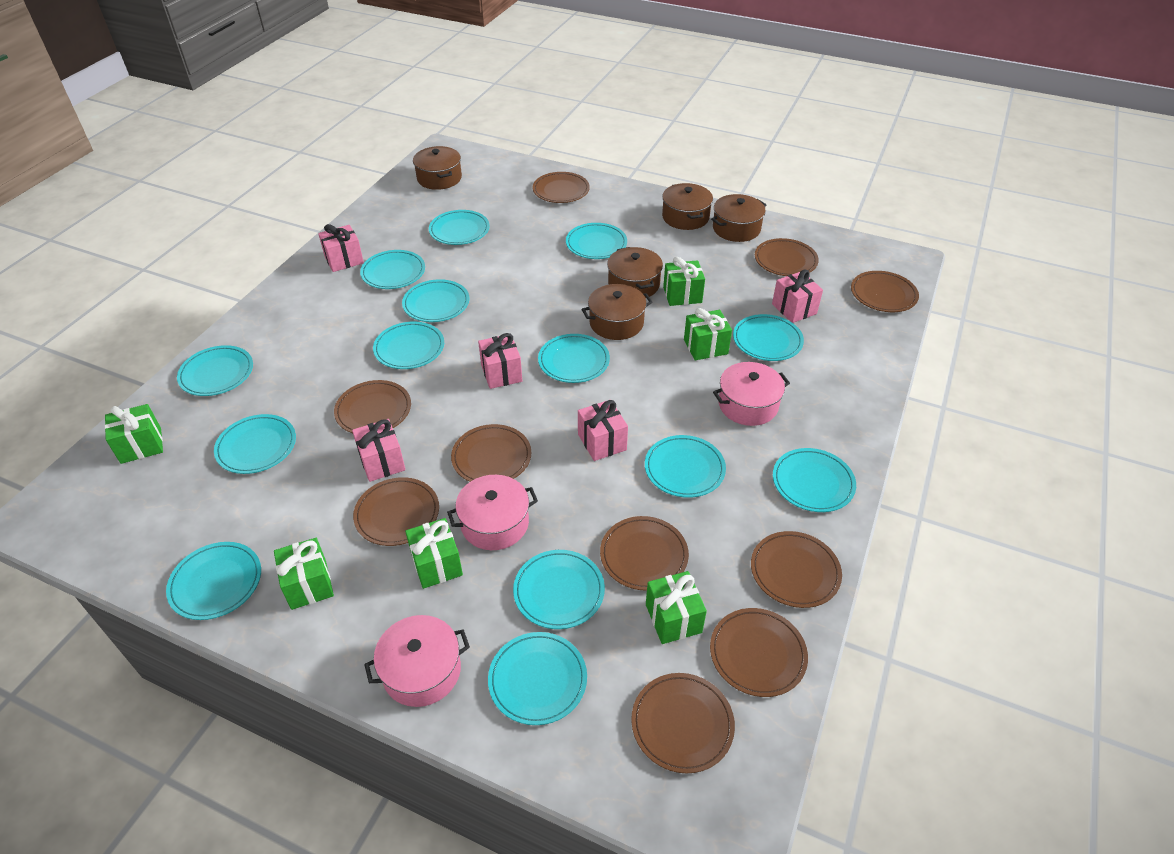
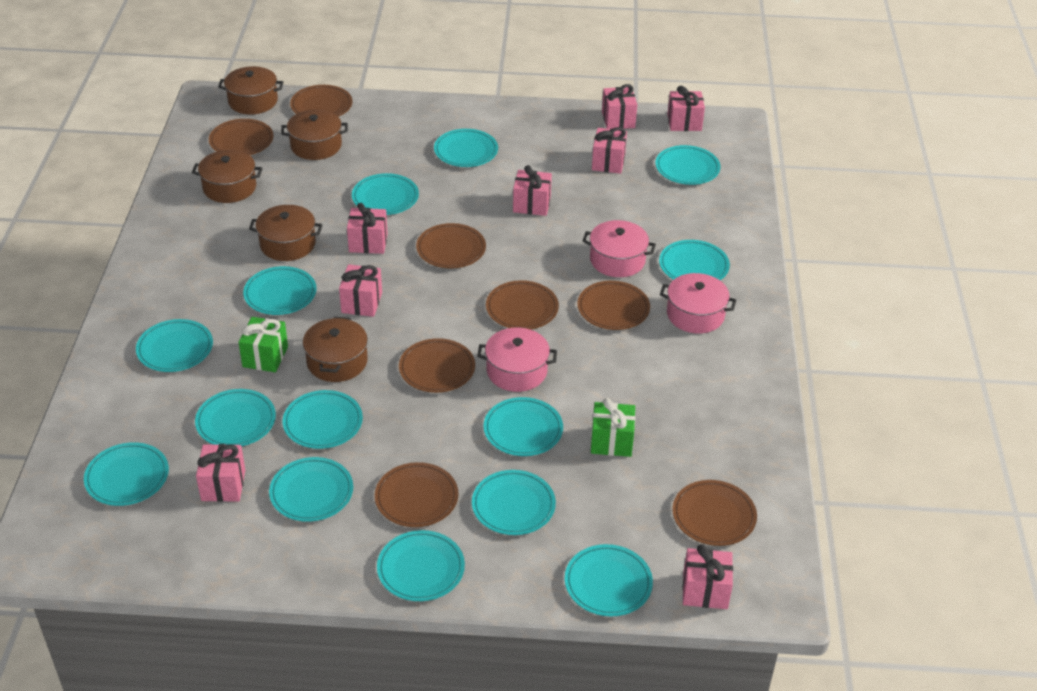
brown plate: [334,380,411,433] [353,477,439,546] [451,424,531,482] [533,172,590,203] [600,516,689,591] [631,673,735,773] [710,608,808,697] [751,531,842,608] [755,238,819,276] [851,271,919,312] = 10 -> [209,119,273,155] [290,85,353,117] [375,462,459,527] [399,338,475,393] [416,223,486,268] [486,280,559,329] [577,281,650,330] [672,480,757,546] = 8
green gift: [104,404,163,464] [274,538,334,610] [405,518,463,589] [646,571,707,644] [663,257,705,306] [684,308,732,360] = 6 -> [238,317,288,372] [591,398,635,457] = 2
pink gift: [318,224,364,272] [352,419,406,482] [478,333,522,389] [578,400,628,461] [772,270,823,323] = 5 -> [196,444,245,502] [339,264,382,317] [347,203,388,254] [513,165,552,216] [592,127,627,174] [602,84,637,129] [667,86,705,131] [682,545,733,609] = 8

